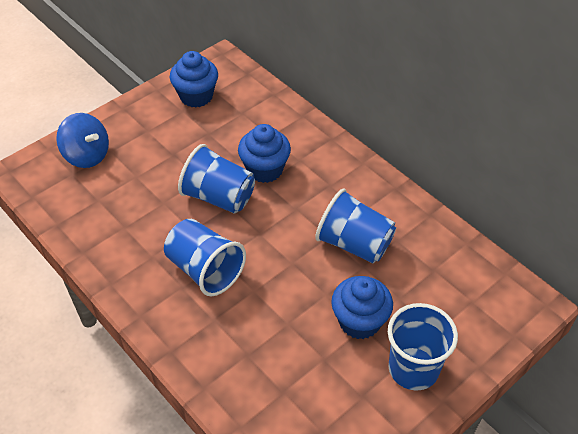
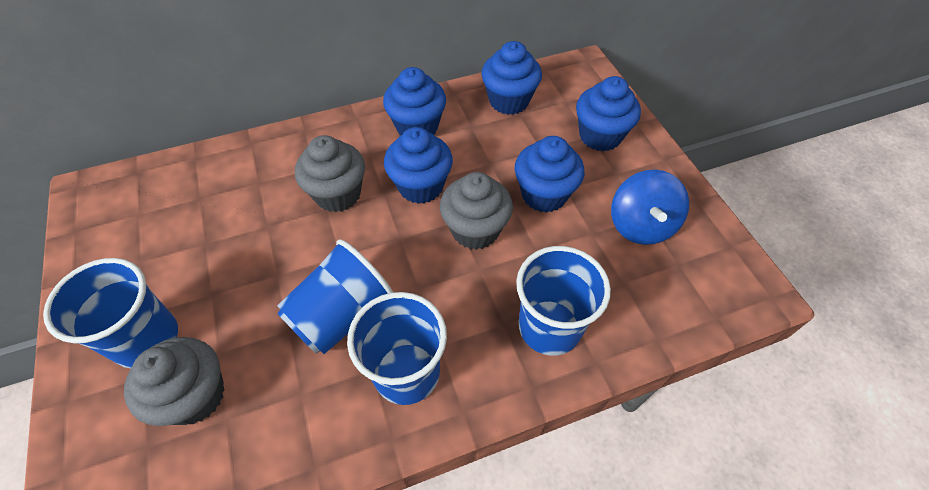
blue cupcake: [170,51,218,108] [238,124,291,183] [331,276,393,339] = 3 -> [383,67,446,136] [384,127,453,204] [481,41,542,115] [514,136,584,213] [576,76,641,151] = 5
grey cupcake: none = 0 -> [124,337,225,426] [295,135,365,212] [440,172,513,250] = 3

